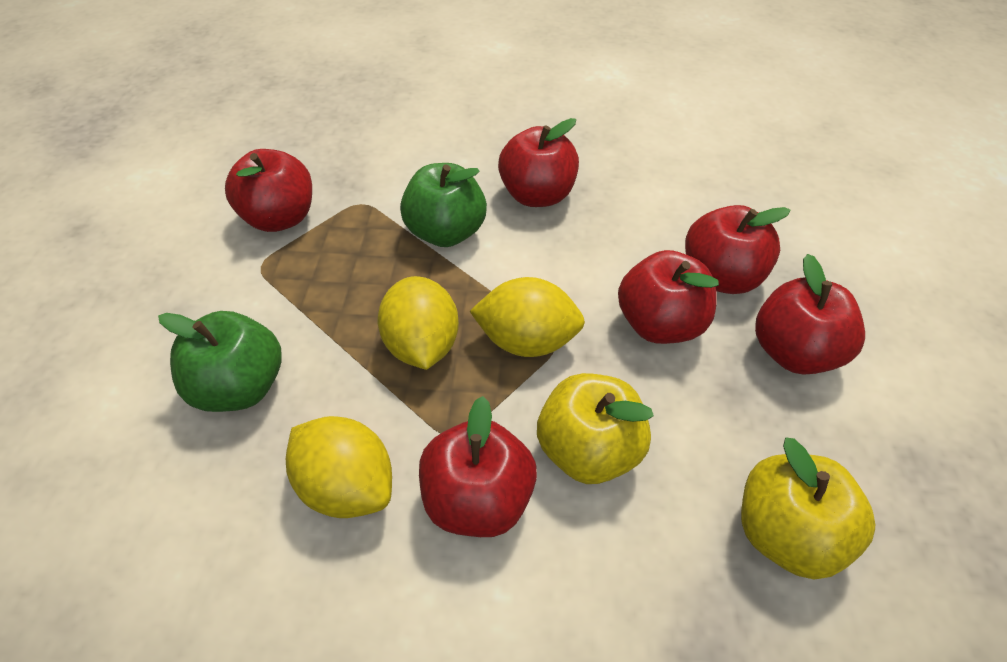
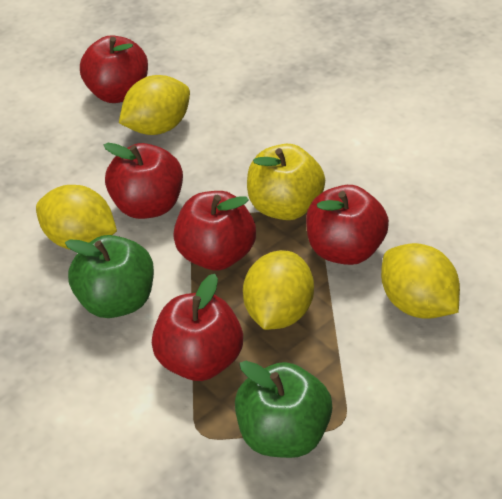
red apple: [225,149,312,232] [419,396,537,537] [498,118,579,207] [618,250,719,344] [685,205,791,294] [755,254,865,375] = 6 -> [80,35,148,103] [104,143,183,219] [152,274,243,381] [173,191,256,270] [306,185,389,265] = 5
yellow apple: [537,373,654,484] [741,438,875,579] = 2 -> [247,144,325,220] = 1
yellow lemon: [286,416,392,518] [377,276,459,370] [470,277,585,357] = 3 -> [36,185,117,250] [119,75,190,135] [243,250,314,330] [381,243,460,319] = 4

